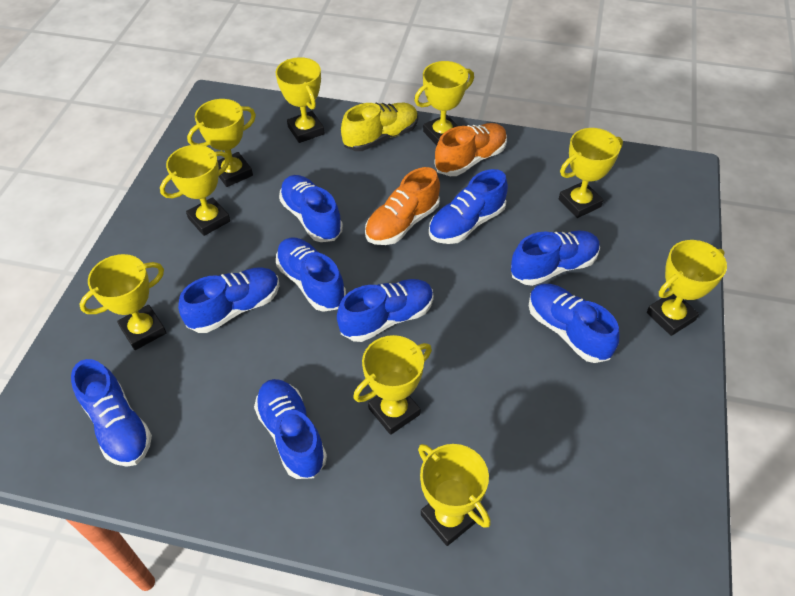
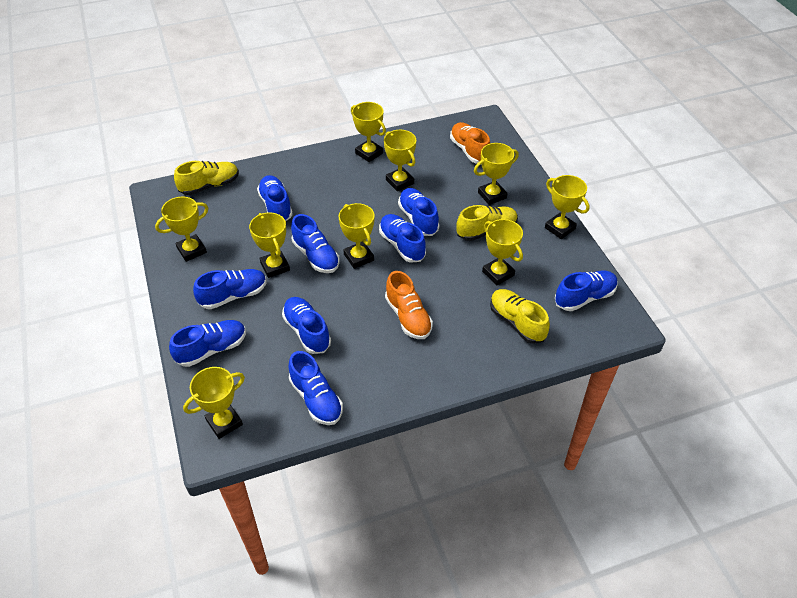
yellow shoe: [341,103,418,151] = 1 -> [174,161,239,195] [456,205,518,241] [490,289,550,344] = 3

